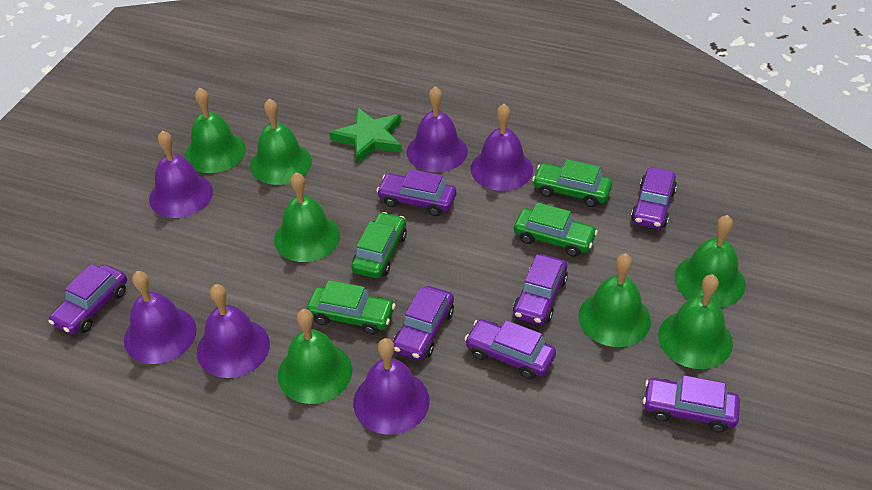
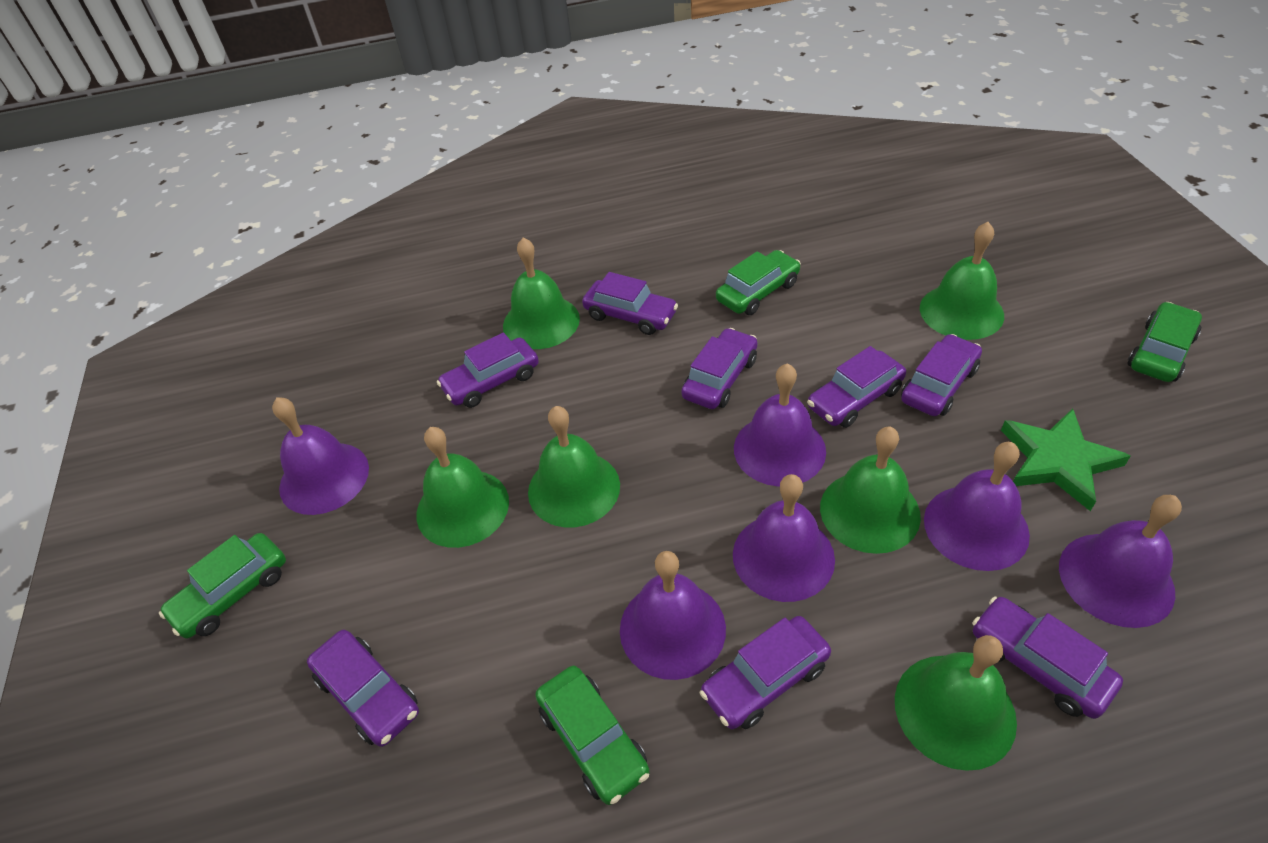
green bell: [185,88,246,173] [250,99,312,185] [274,172,340,262] [278,309,352,404] [578,253,651,347] [658,274,733,369] [675,215,746,307] = 7 -> [416,427,509,548] [503,237,580,349] [528,406,620,527] [820,427,921,554] [895,635,1017,771] [920,222,1004,340] = 6
purple car: [48,264,127,335] [377,169,456,216] [393,286,454,360] [465,319,556,379] [513,254,568,325] [631,166,677,229] [643,375,740,433] = 7 -> [307,630,419,747] [437,332,539,408] [582,272,678,335] [681,328,758,409] [700,616,831,729] [807,346,906,428] [901,334,982,416] [972,596,1123,719] = 8

